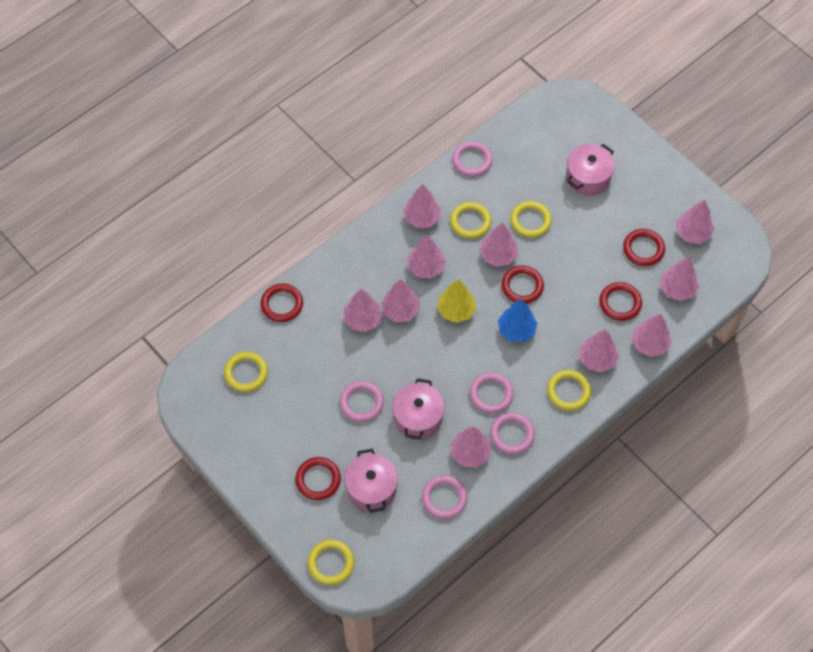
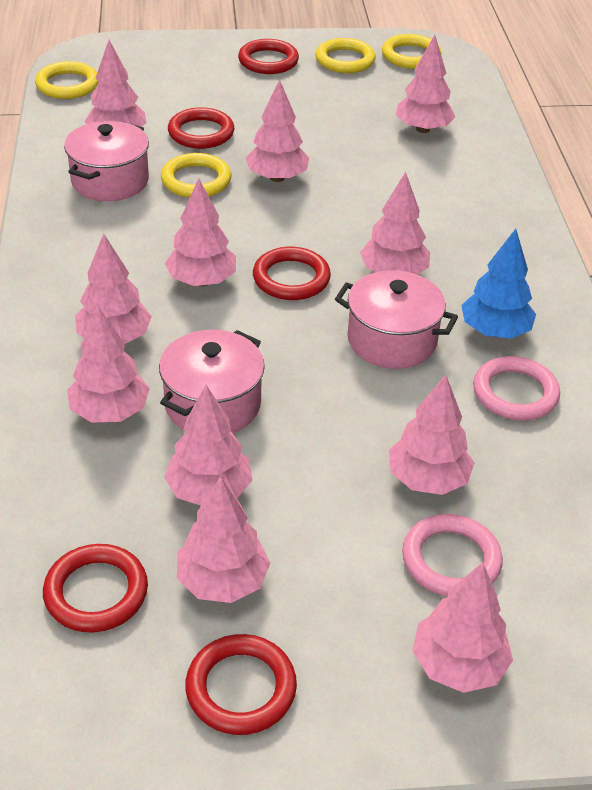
pink ring: [340,381,384,422] [422,475,468,519] [452,141,493,177] [470,372,514,413] [490,412,535,455] = 5 -> [402,514,503,596] [473,356,560,421] = 2
pink tree: [344,289,383,332] [381,279,420,322] [403,184,441,228] [407,235,446,279] [451,427,492,468] [480,222,518,267] [579,329,619,373] [632,314,672,357] [660,257,699,301] [676,200,714,244] = 10 -> [67,306,150,422] [75,233,152,344] [85,40,147,127] [164,385,253,505] [165,178,236,286] [177,476,270,603] [246,79,309,182] [360,172,430,274] [389,374,474,495] [395,35,456,133] [412,562,513,693] = 11
yellow ring: [224,352,268,392] [308,540,354,585] [450,202,492,239] [510,201,552,238] [547,370,591,411] = 5 -> [35,61,99,99] [161,153,231,198] [315,38,376,73] [382,34,441,69] = 4
yellow tree: [437,279,476,323] = 1 -> none = 0

